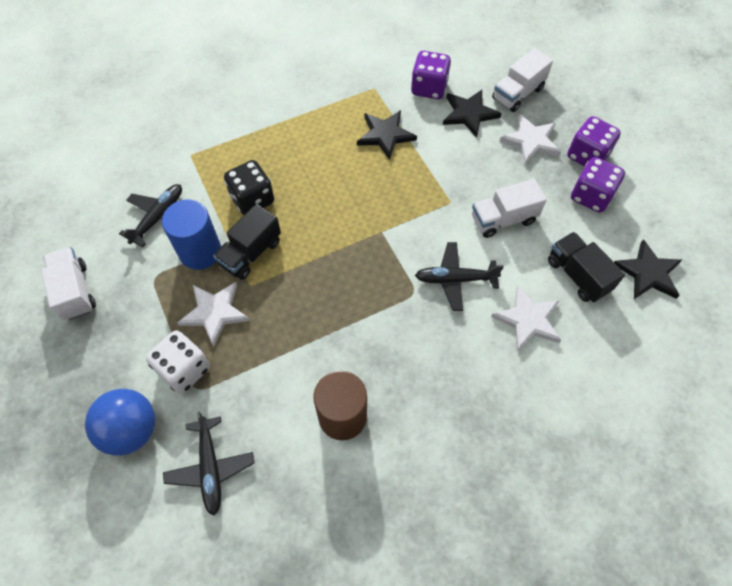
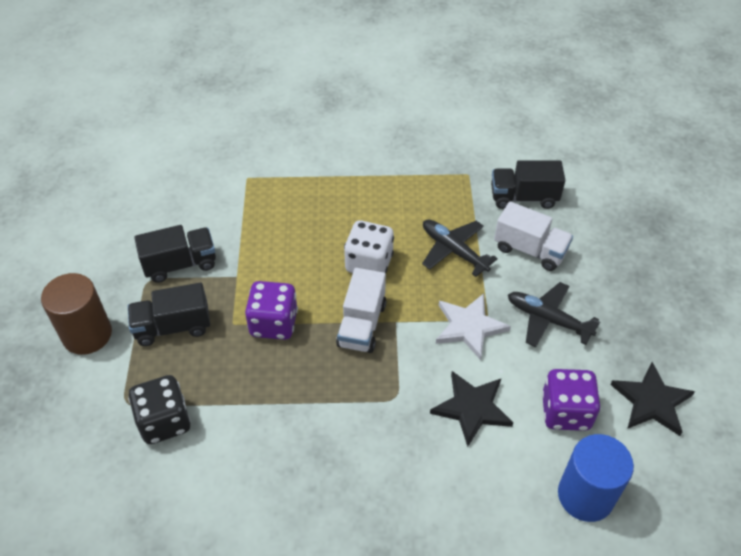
black plane: [119,184,182,247] [163,412,254,515] [415,242,504,311] = 3 -> [422,219,498,277] [508,282,600,347] = 2
black star: [357,110,417,160] [443,90,502,138] [614,239,682,299] = 3 -> [430,371,513,447] [610,362,695,436] = 2
black truck: [213,204,281,280] [548,232,625,302] = 2 -> [128,283,210,346] [134,225,216,283] [491,160,566,209] = 3
blue ball: [85,389,155,456] = 1 -> none = 0
purple dice: [411,51,451,99] [567,116,621,167] [571,157,625,213] = 3 -> [245,281,298,340] [542,369,600,431] = 2
white star: [177,282,250,347] [491,285,561,351] [500,114,561,165] = 3 -> [436,293,511,360] = 1
white truck: [41,247,96,320] [472,179,547,238] [492,48,553,112] = 3 -> [336,268,386,353] [494,201,573,271] = 2

